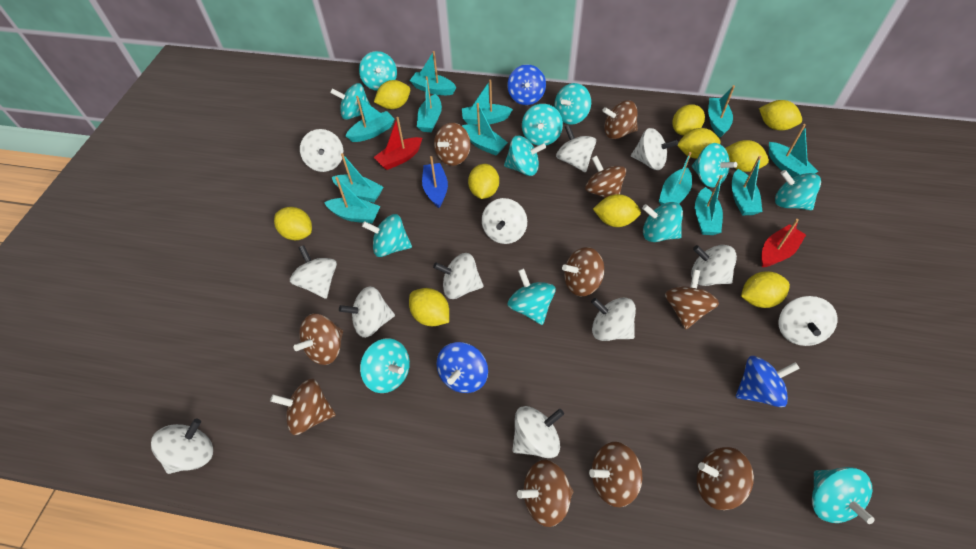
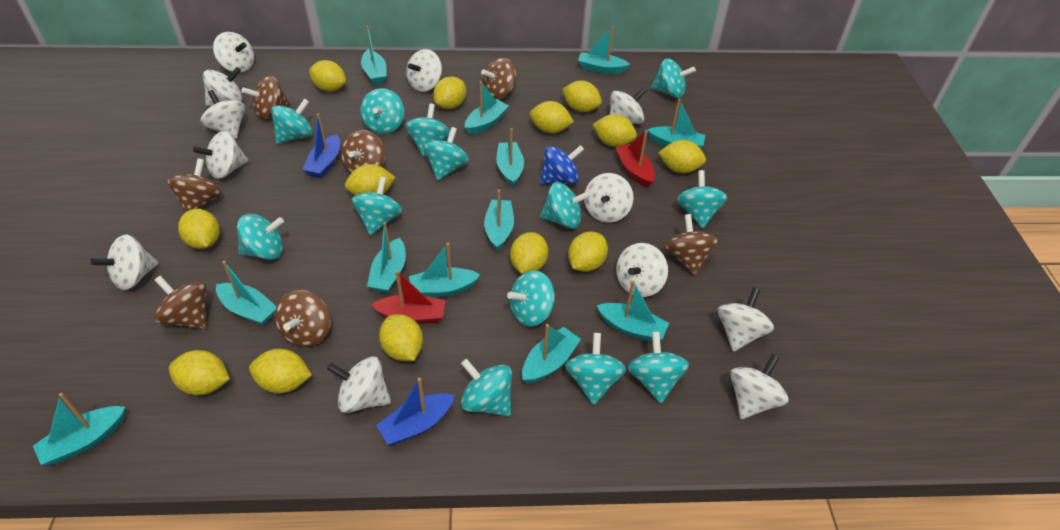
blue boat: [422,156,448,208] = 1 -> [302,113,340,178] [376,378,455,445] = 2
blue spinning top: [437,342,488,393] [507,64,546,105] [736,356,800,407] = 3 -> [540,145,584,184] = 1
brown spinning top: [270,379,336,435] [293,314,343,365] [434,123,471,166] [517,460,573,527] [562,247,604,296] [585,155,626,198] [589,442,642,507] [602,100,638,139] [665,270,719,329] [696,447,754,510] = 10 -> [154,276,207,329] [167,158,222,213] [241,76,291,119] [275,290,331,347] [341,130,385,173] [481,58,516,99] [665,214,718,275] = 7
turquoise spinning top: [330,83,371,120] [359,51,397,91] [360,338,410,393] [362,214,412,257] [504,136,546,176] [507,269,555,325] [522,104,563,146] [554,83,591,125] [642,202,683,242] [692,143,737,188] [775,170,821,210] [812,467,875,524] = 12 -> [237,214,284,260] [271,98,313,144] [352,177,402,235] [360,88,404,134] [405,104,450,157] [424,127,469,181] [461,359,512,416] [507,270,555,327] [540,182,591,229] [565,333,626,405] [628,331,689,403] [651,58,696,98] [677,170,728,228] = 13
yellow lemon: [274,207,312,240] [374,80,410,109] [409,288,449,326] [468,164,499,199] [593,194,641,227] [672,104,705,136] [677,128,720,159] [725,140,769,172] [741,271,790,308] [759,100,802,130] = 10 -> [169,350,230,395] [178,209,220,249] [249,349,312,393] [309,60,346,91] [345,164,396,195] [379,314,423,361] [433,77,466,109] [510,232,548,274] [530,101,574,133] [562,80,602,112] [568,232,608,272] [592,114,637,147] [658,140,706,173] = 13

